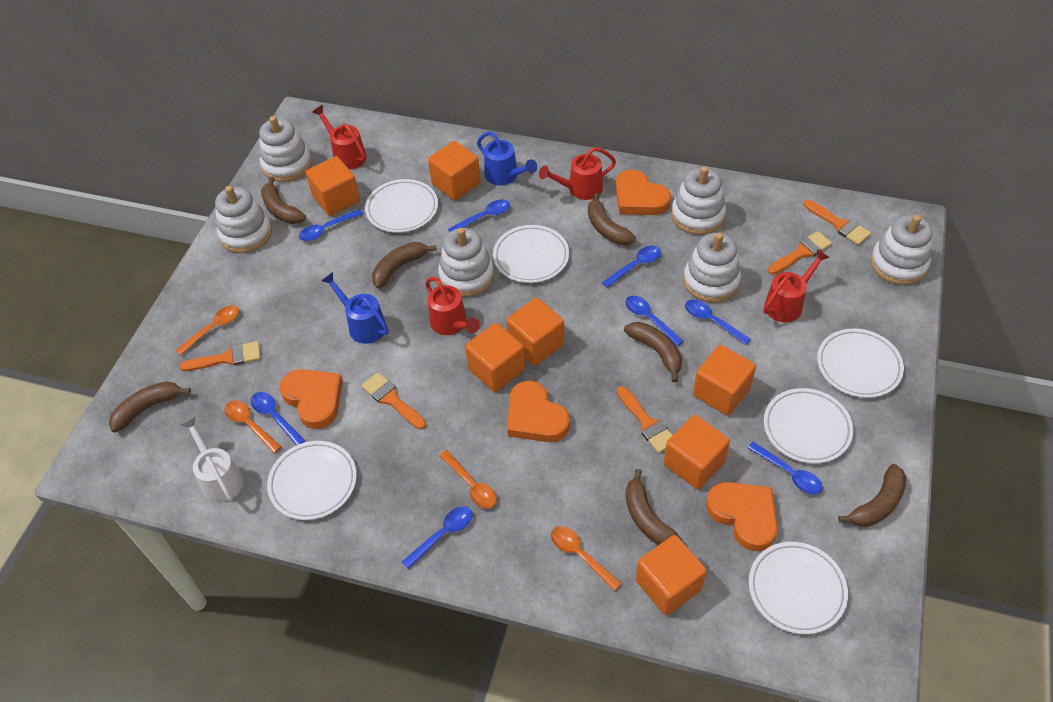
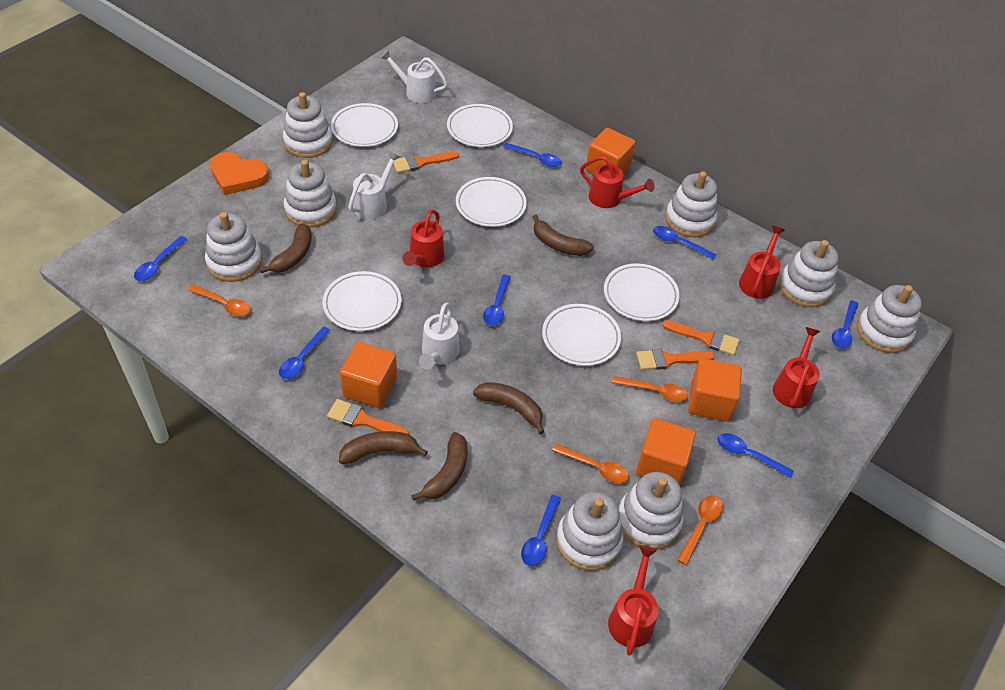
blue watering can: [321,272,389,344] [477,131,537,185] = 2 -> none = 0
brown banana: [109,382,191,432] [261,177,306,224] [372,242,437,288] [588,193,636,245] [624,322,682,382] [625,469,682,545] [838,464,907,527] = 7 -> [260,223,312,273] [339,431,428,464] [411,432,468,501] [473,382,545,434] [533,215,594,256] = 5
orange brush: [179,341,261,371] [361,372,426,430] [617,386,673,453] [768,231,832,275] [803,200,871,245] = 5 -> [327,399,409,434] [393,151,459,173] [636,349,715,370] [662,320,739,356] = 4
orange cube: [306,156,360,216] [428,141,481,200] [465,323,525,392] [506,298,564,366] [636,535,707,616] [664,415,730,489] [693,345,756,415] = 7 -> [340,342,397,408] [586,128,636,174] [636,418,696,485] [688,358,742,421] = 4
orange heart: [279,369,343,429] [507,381,570,442] [615,170,671,215] [706,482,778,551] = 4 -> [210,152,269,195] = 1
red watering can: [312,105,366,170] [425,277,480,335] [539,147,616,200] [763,249,830,322] = 4 -> [402,209,444,267] [580,156,654,208] [608,545,659,656] [739,226,785,299] [773,327,821,408] = 5
white stacking toy: [215,186,272,253] [259,116,312,182] [438,228,494,297] [671,166,726,235] [683,233,741,303] [870,215,932,285] = 6 -> [205,212,262,282] [283,92,333,158] [284,160,337,228] [556,492,623,571] [618,472,683,550] [665,171,718,237] [779,240,839,307] [857,285,922,353] = 8
white watering can: [180,416,244,502] = 1 -> [348,151,400,219] [380,50,448,103] [419,303,460,369] = 3

